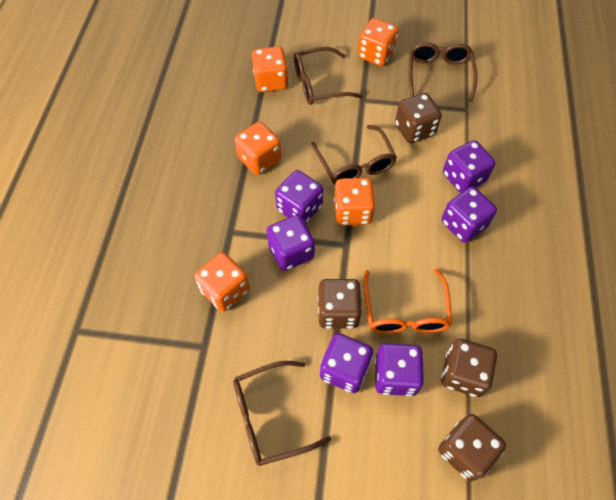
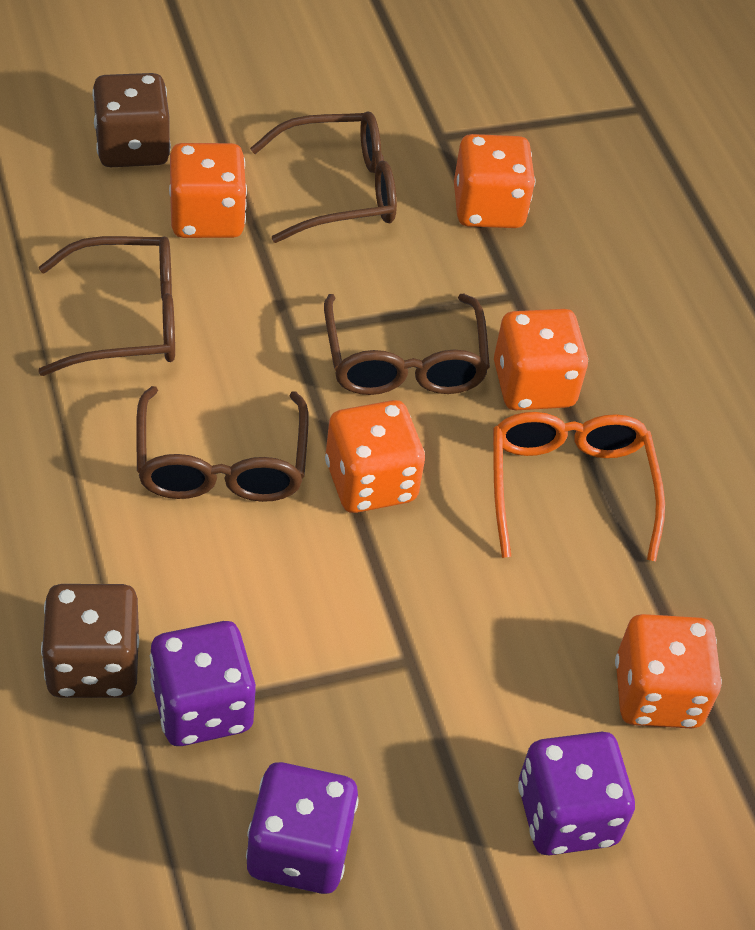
brown dice: [318,279,362,329] [395,93,442,143] [438,414,506,481] [441,339,497,397] = 4 -> [41,584,139,698] [92,73,171,167] = 2
purple dice: [266,215,315,271] [275,170,323,224] [320,333,373,393] [375,343,424,396] [442,187,497,243] [443,140,496,193] = 6 -> [150,621,256,746] [246,762,359,894] [518,732,635,855] = 3

